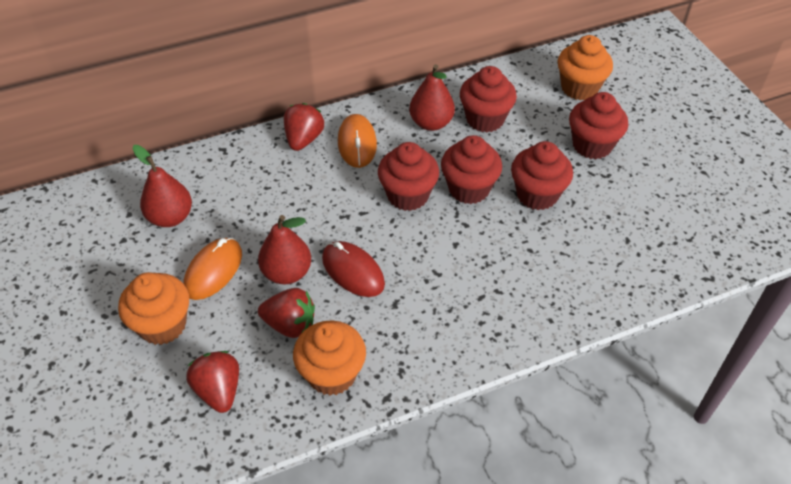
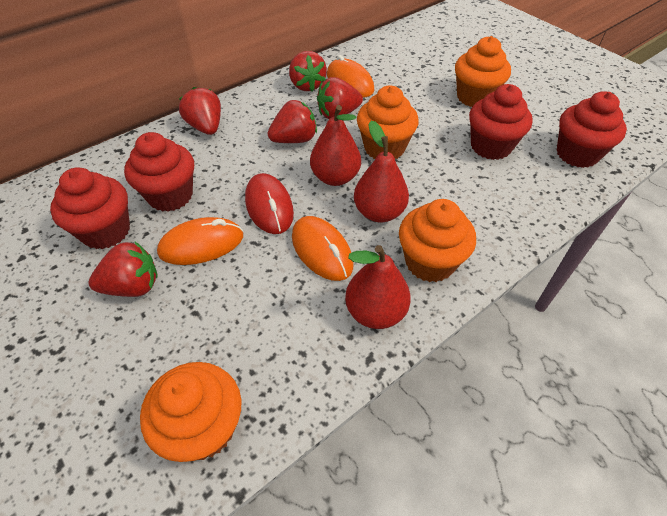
orange cupcake: [118,272,189,345] [293,321,366,396] [558,35,613,100] = 3 -> [140,362,242,462] [357,86,419,159] [399,199,476,282] [455,36,511,107] = 4
orange mouse: [183,238,242,300] [338,114,377,168] = 2 -> [157,217,243,265] [292,216,354,281] [327,55,374,98] = 3
red cupcake: [378,142,439,211] [441,135,502,204] [460,66,517,132] [511,141,573,210] [569,92,628,159] = 5 -> [50,167,130,249] [124,132,194,212] [469,84,533,160] [556,91,627,168] = 4
red strawberry: [186,351,239,413] [258,288,315,338] [284,103,324,151] = 3 -> [88,242,158,297] [179,87,221,135] [268,100,317,143] [289,51,327,91] [317,77,363,119] = 5

